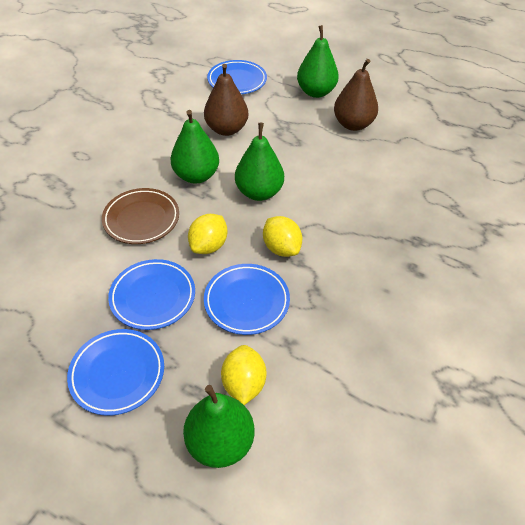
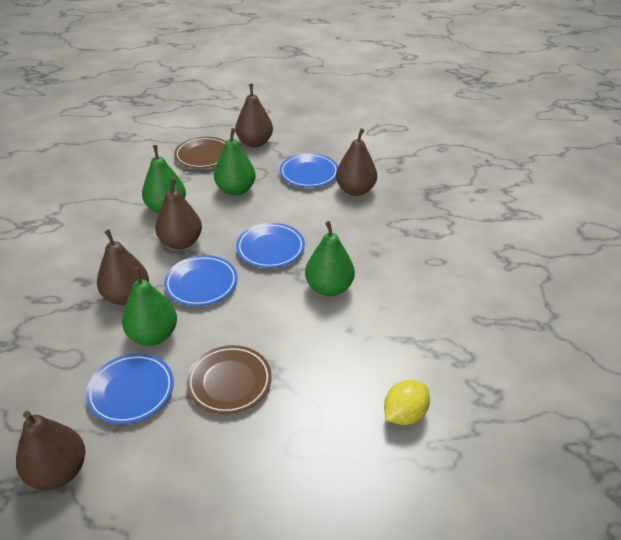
brown pear: [204,64,248,136] [334,59,378,131] = 2 -> [16,411,85,490] [97,229,149,305] [155,178,202,249] [235,84,273,147] [336,128,377,196] = 5
brown plate: [102,188,179,244] = 1 -> [174,137,226,168] [186,345,272,414] = 2
yellow lemon: [188,214,228,254] [221,345,266,405] [263,216,302,257] = 3 -> [384,380,430,425] = 1

